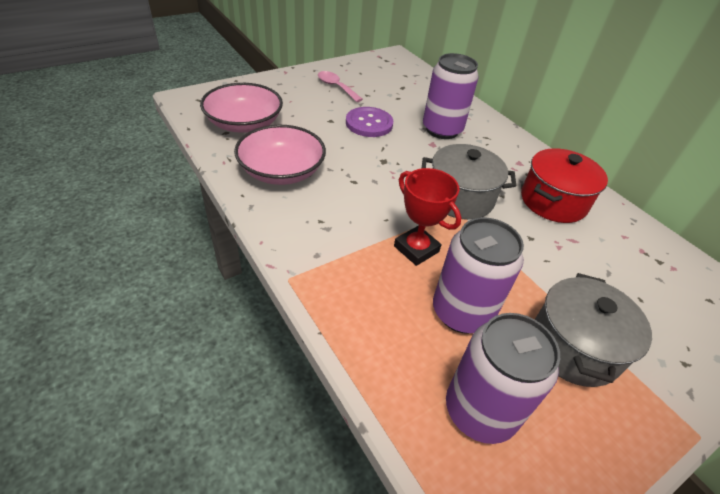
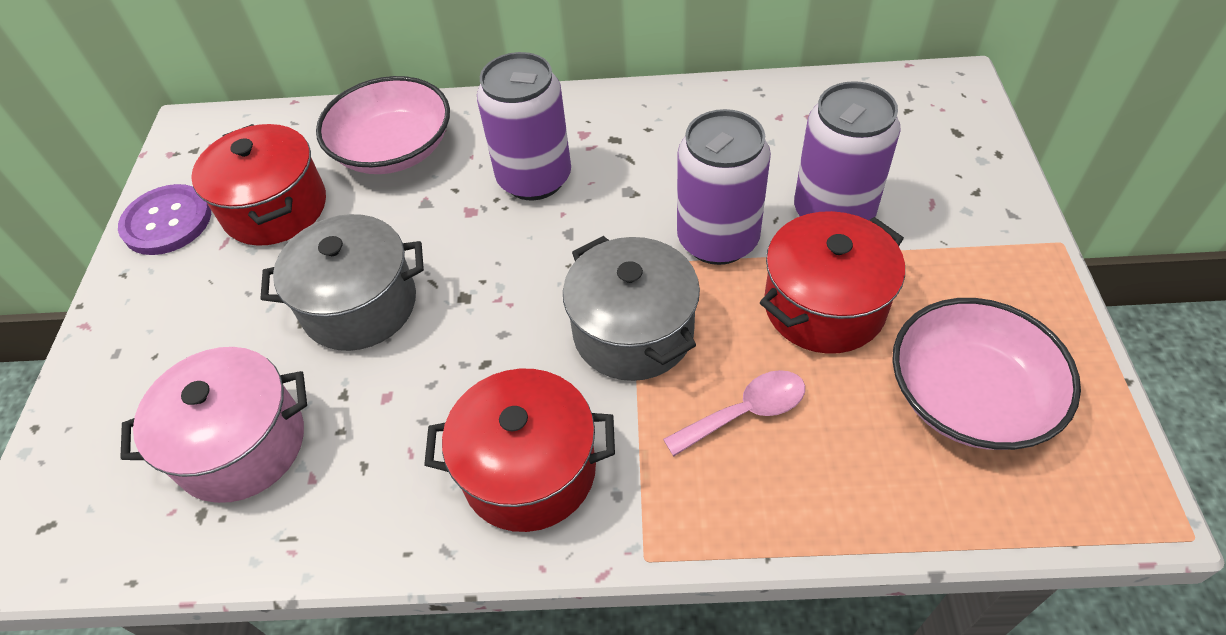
pink pot: none = 0 -> [120,347,307,503] = 1
red pot: [521,148,608,223] = 1 -> [191,124,326,246] [424,369,615,532] [760,211,905,354] = 3
red trophy: [394,168,461,266] = 1 -> none = 0

